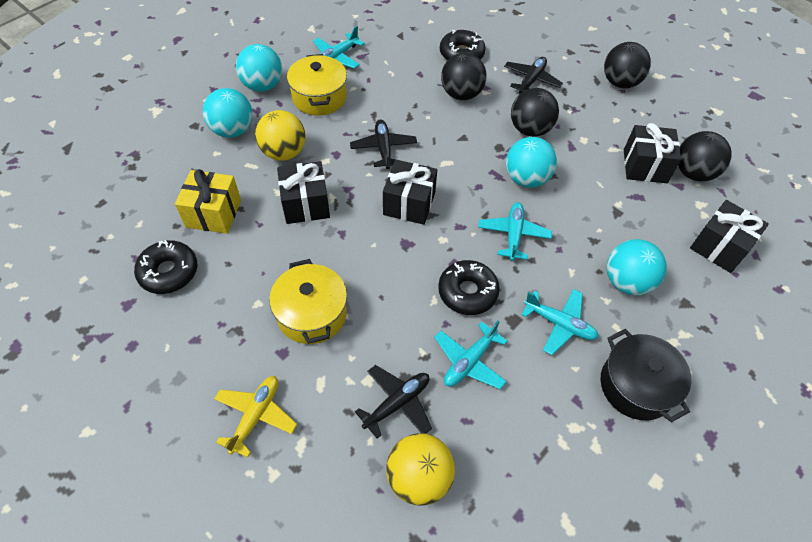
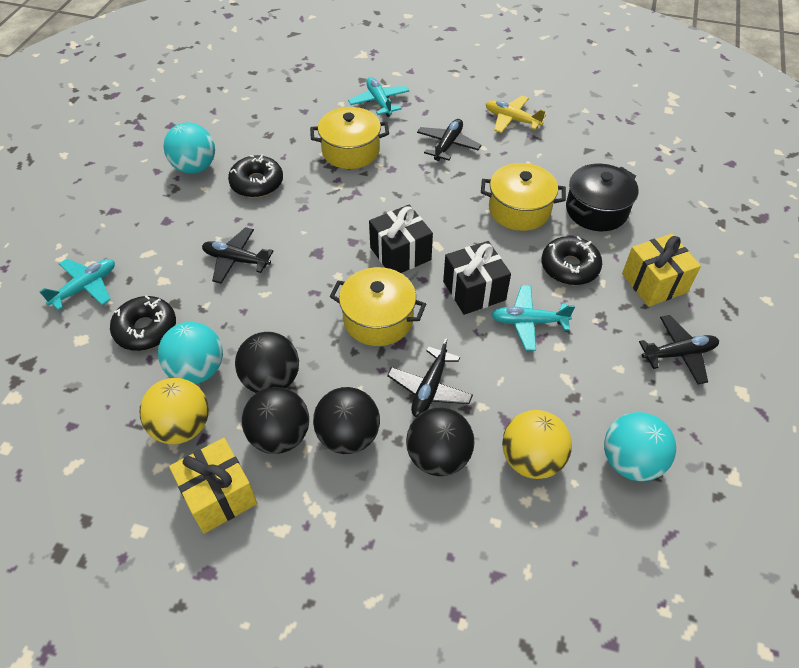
black gift: [277,161,330,224] [383,160,437,225] [624,123,681,183] [690,200,769,273] = 4 -> [369,205,433,273] [443,241,511,315] = 2
black plane: [350,119,417,169] [355,365,432,439] [504,57,563,94] = 3 -> [202,227,273,284] [387,338,473,417] [417,119,481,161] [639,315,719,385] = 4
turquoise ball: [203,88,253,138] [236,44,282,92] [506,137,557,188] [607,239,667,295] = 4 -> [158,322,223,384] [164,122,215,174] [604,412,676,481] = 3
turquoise plane: [313,26,365,69] [434,320,507,389] [478,202,552,261] [521,289,598,355] = 4 -> [39,259,115,311] [348,77,409,117] [491,285,575,351] = 3
yellow gift: [175,169,241,234] = 1 -> [169,438,257,534] [622,234,701,307] = 2
yellow pot: [269,259,347,344] [287,54,347,115] = 2 -> [310,107,389,169] [329,267,426,346] [481,163,566,231] = 3

